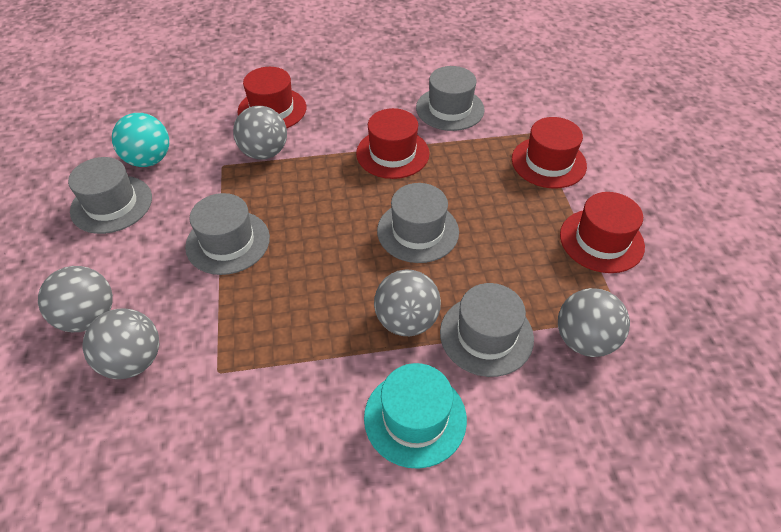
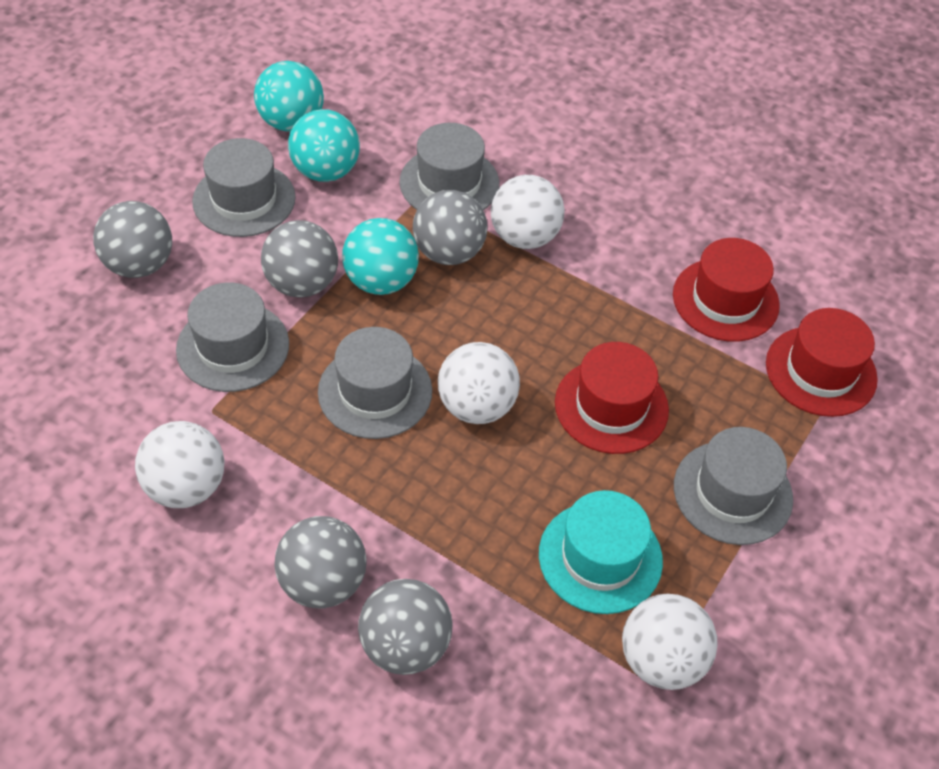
red hat: [237,67,306,128] [356,108,430,179] [512,117,587,188] [560,192,645,273] = 4 -> [555,342,669,454] [673,238,780,342] [766,308,878,417] = 3
turquoise ball: [112,113,169,167] = 1 -> [254,61,324,132] [288,109,360,182] [342,218,419,295] = 3
white ball: none = 0 -> [135,421,225,508] [438,342,520,424] [491,175,564,249] [622,594,718,690] = 4

